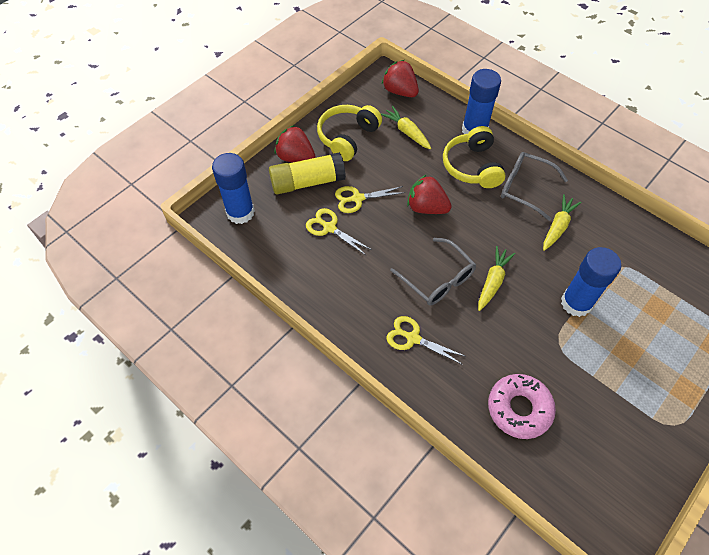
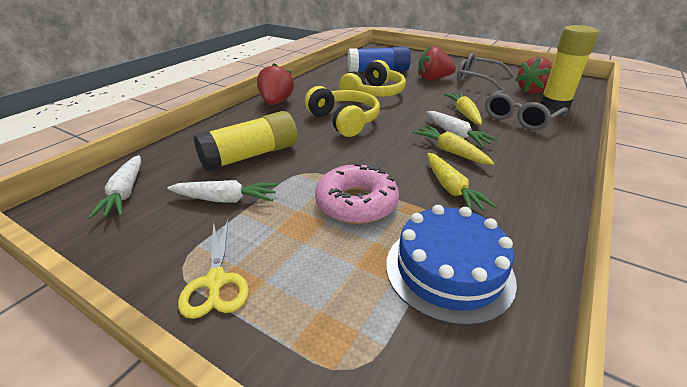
blue cake: none = 0 -> [386,205,517,326] = 1
blue glue stick: [212,153,255,224] [462,69,501,134] [561,247,621,317] = 3 -> [348,46,411,72] = 1
white carrot: none = 0 -> [88,155,141,219] [167,180,278,203] [427,111,498,147] = 3
yellow glue stick: [269,152,346,195] = 1 -> [193,111,298,172] [540,25,599,111] = 2
yellow scissors: [306,208,372,255] [335,186,405,213] [386,316,465,365] = 3 -> [178,220,249,319] = 1

